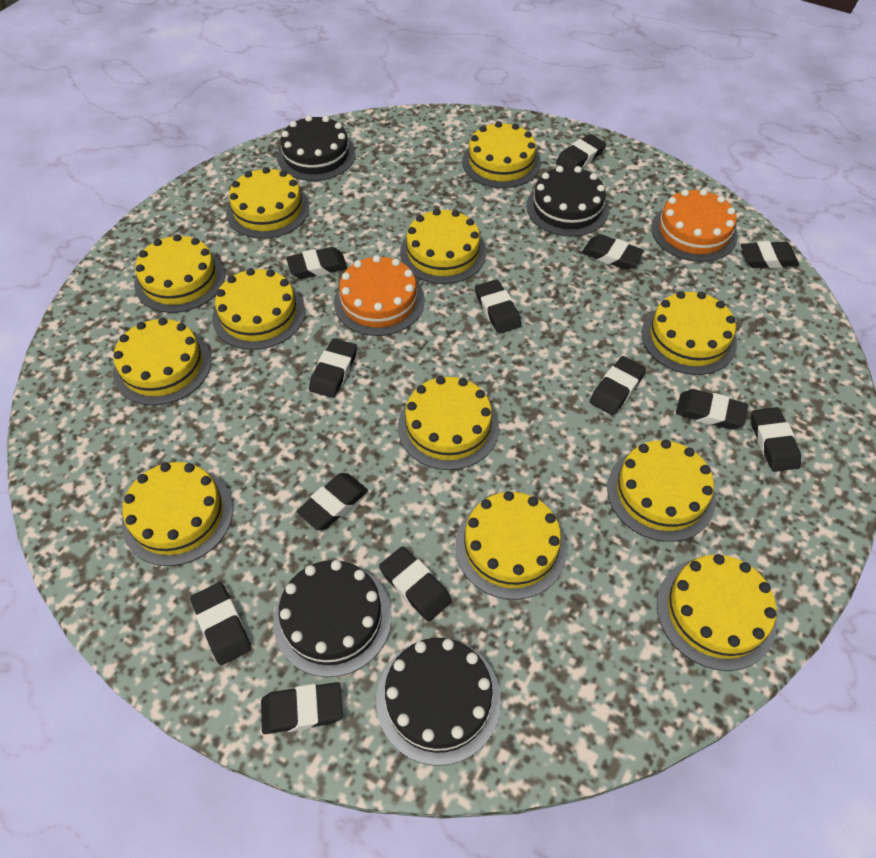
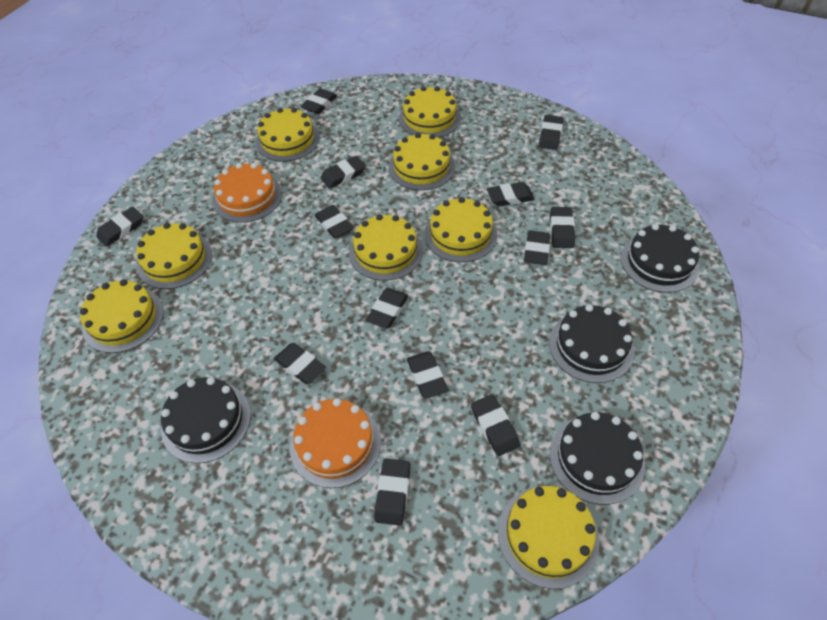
yellow cake: [113,317,211,405] [122,462,233,566] [134,234,225,313] [212,268,305,350] [226,167,309,239] [398,376,499,470] [400,209,486,284] [455,491,567,600] [462,121,541,188] [607,440,716,542] [642,291,737,375] [657,554,777,671] = 12 -> [80,279,164,353] [136,223,212,289] [255,108,319,162] [349,214,423,281] [389,133,455,190] [399,86,461,138] [425,197,497,262] [498,486,599,589] = 8

